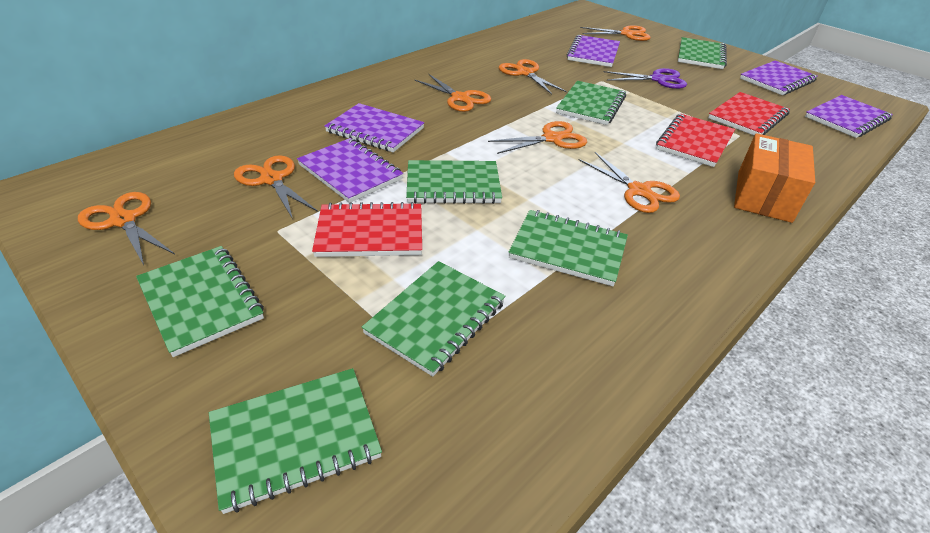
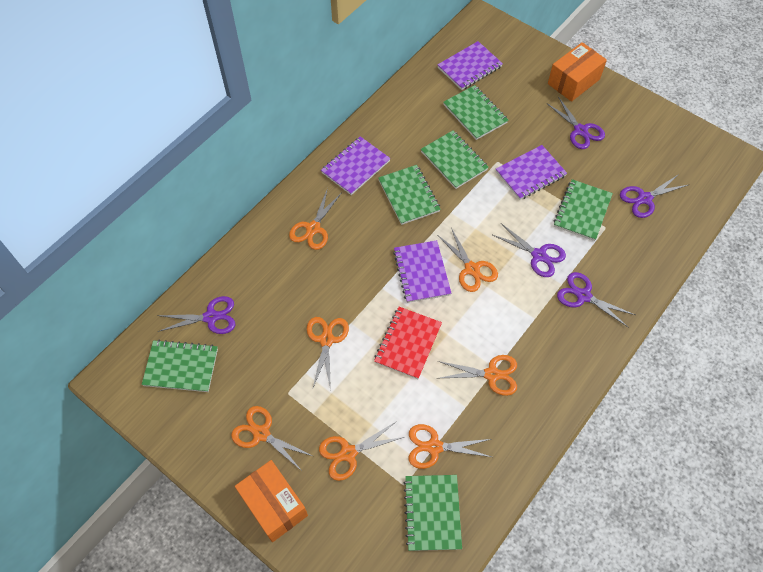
green notebook: [136,246,264,357] [209,368,382,514] [362,261,505,377] [406,160,502,204] [509,210,628,286] [556,81,626,125] [678,37,727,69] = 7 -> [142,340,218,392] [378,165,441,225] [404,475,462,551] [421,131,489,189] [443,85,508,140] [553,179,613,241] = 6
orange box: [734,133,815,223] = 1 -> [235,460,308,542] [548,42,607,102] = 2
purple notebook: [297,138,403,203] [325,103,424,152] [567,35,620,67] [740,61,818,95] [805,95,893,138] = 5 -> [321,136,391,195] [393,240,452,303] [437,41,503,90] [496,145,567,200] = 4
purple scissors: [604,68,687,89] = 1 -> [157,296,235,334] [493,223,566,277] [546,97,605,149] [557,272,635,328] [620,174,690,218] = 5
red notebook: [312,202,422,257] [656,114,735,167] [708,92,790,135] = 3 -> [374,307,442,379] = 1

